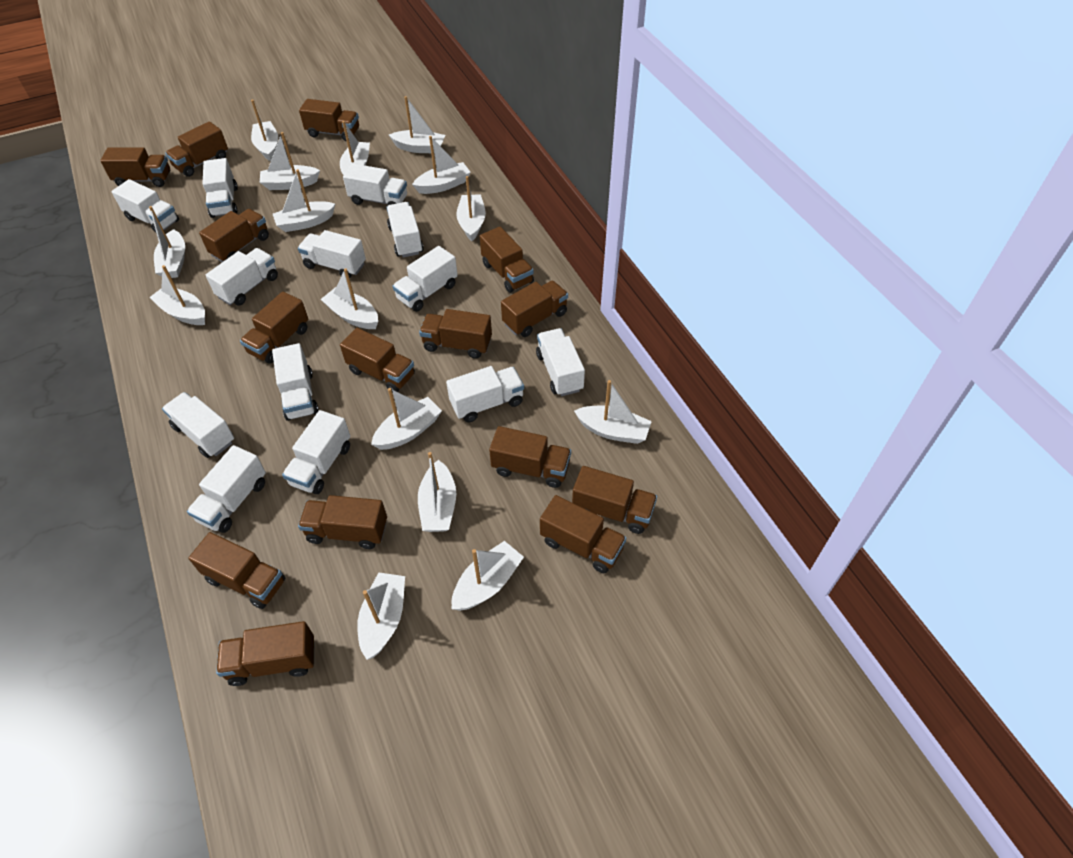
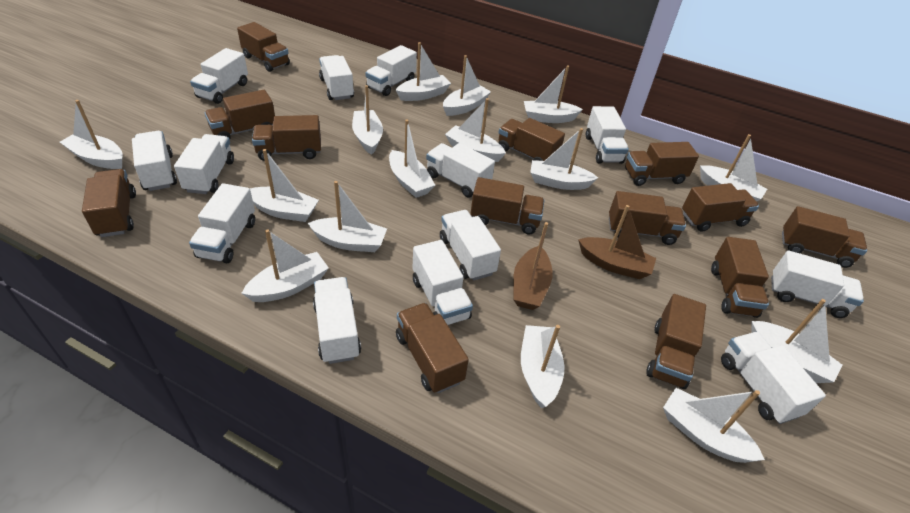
brown boat: none = 0 -> [513,222,553,310] [578,205,656,279] = 2
brown truck: [100,147,170,187] [165,121,228,177] [188,532,285,609] [199,209,269,262] [216,621,314,686] [240,291,308,364] [298,495,387,549] [299,99,359,142] [340,328,415,393] [419,309,492,359] [480,227,534,293] [489,426,571,488] [501,281,568,337] [540,495,627,573] [572,466,657,534] = 15 -> [82,169,136,237] [205,90,275,139] [237,22,290,72] [252,115,321,161] [396,303,469,393] [471,177,544,234] [498,118,565,161] [609,191,686,245] [625,142,699,186] [646,294,706,389] [682,183,759,232] [711,237,769,318] [782,206,867,268] = 13

